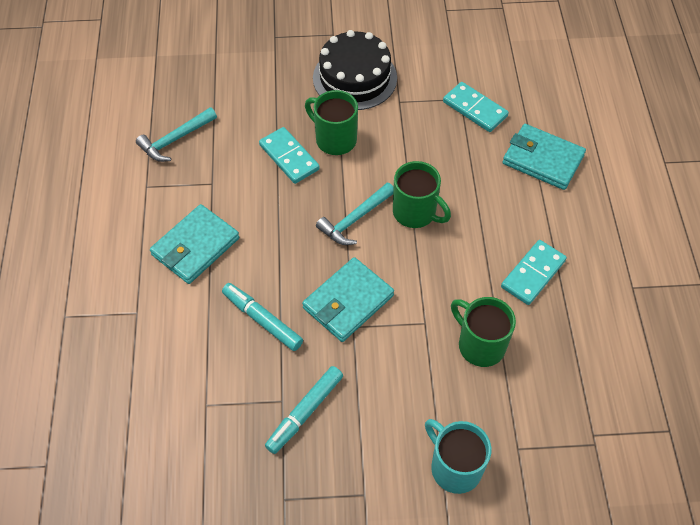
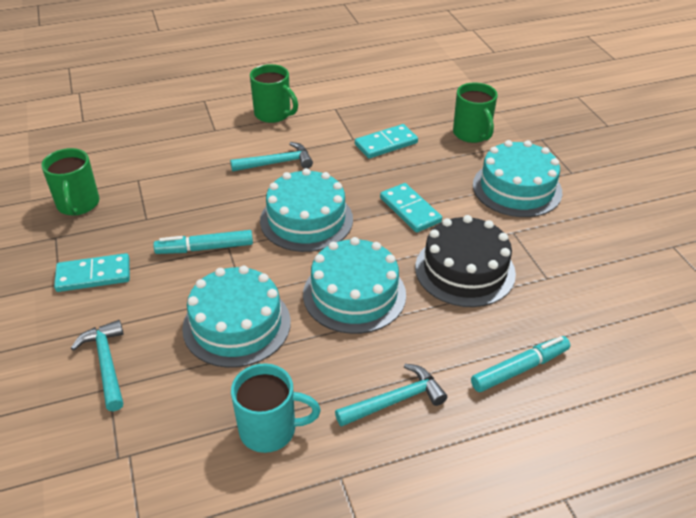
turquoise cake: none = 0 -> [182,266,291,368] [260,168,353,252] [303,237,406,334] [473,140,562,217] = 4
turquoise hammer: [136,107,217,162] [316,183,394,245] = 2 -> [71,320,124,411] [230,142,313,172] [335,364,447,427] = 3
turquoise wallet: [150,204,239,284] [302,257,394,342] [503,124,586,190] = 3 -> none = 0

